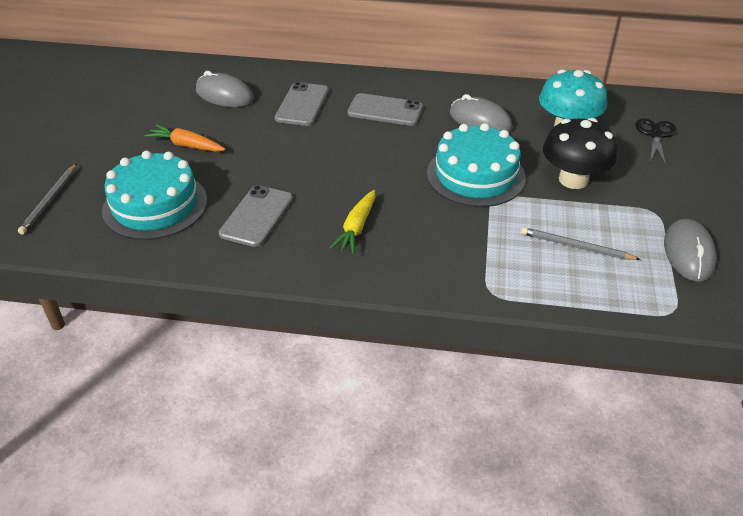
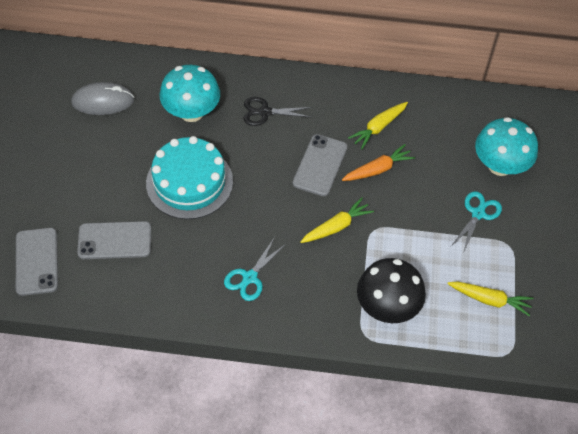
grey mouse: [196,71,254,107] [450,94,513,132] [664,219,717,282] = 3 -> [71,82,134,115] = 1
grey pencil: [18,164,77,234] [521,227,641,260] = 2 -> none = 0
turquoise cake: [102,151,207,240] [427,123,526,207] = 2 -> [146,136,233,219] = 1
turquoise mushroom: [539,69,607,127] = 1 -> [160,65,220,122] [475,117,538,176] = 2
turquoise scissors: none = 0 -> [224,237,287,301] [451,191,502,254] = 2
yellow carrot: [330,190,375,254] = 1 -> [300,197,374,243] [348,102,408,149] [448,281,533,316] = 3

